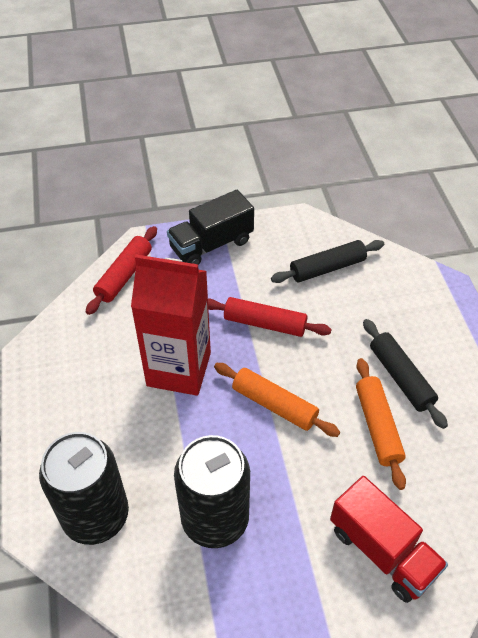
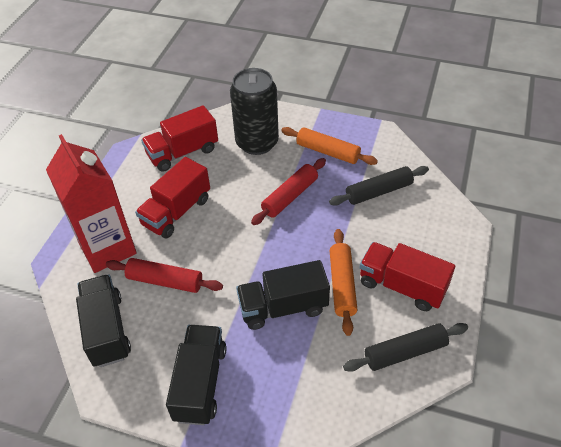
black can: [39,432,129,545] [174,435,250,548] = 2 -> [230,68,279,155] = 1
black truck: [167,190,254,265] = 1 -> [76,274,131,367] [166,325,227,425] [236,260,330,330] = 3
red truck: [330,476,448,603] = 1 -> [135,157,210,239] [141,105,218,172] [359,242,455,311] = 3

